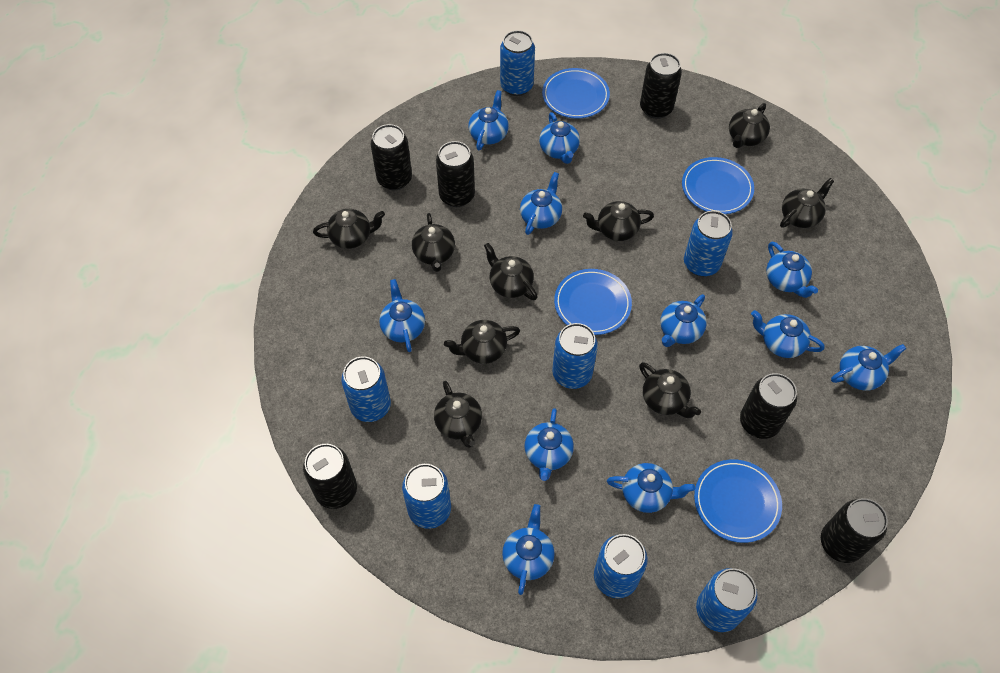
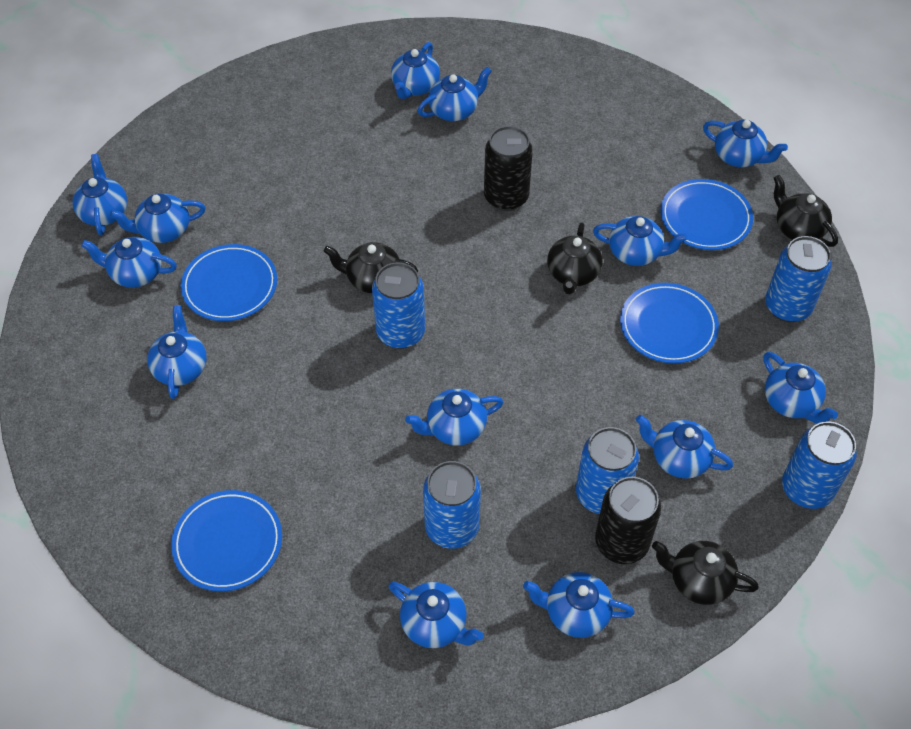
black can: [303,444,357,509] [371,124,412,190] [436,141,475,207] [640,53,682,119] [740,373,797,439] [821,498,888,563] = 6 -> [484,126,533,211] [595,477,661,564] = 2
black teapot: [313,209,385,249] [412,213,455,272] [434,381,482,448] [444,320,520,364] [484,243,538,300] [583,201,654,241] [639,362,701,418] [729,103,770,148] [780,178,834,228] = 9 -> [324,242,418,293] [547,222,603,294] [652,541,759,605] [774,175,838,247] = 4
blue can: [341,356,391,422] [402,464,451,529] [500,30,535,96] [552,323,598,389] [594,534,648,598] [684,211,733,277] [696,568,757,632] = 7 -> [372,262,425,349] [423,461,481,548] [576,427,639,514] [765,236,831,322] [782,421,857,509] = 5
blue teapot: [379,279,425,352] [469,90,509,150] [502,504,555,595] [520,172,562,235] [525,408,574,481] [539,112,580,164] [607,463,695,513] [660,294,707,347] [751,310,825,358] [766,242,818,298] [831,344,906,391] = 11 -> [72,154,127,236] [81,237,177,288] [110,194,205,243] [147,305,207,399] [389,582,484,648] [391,42,440,99] [405,389,503,445] [418,67,492,121] [523,572,635,638] [593,216,688,266] [636,415,733,479] [703,120,788,167] [763,352,838,424] = 13

